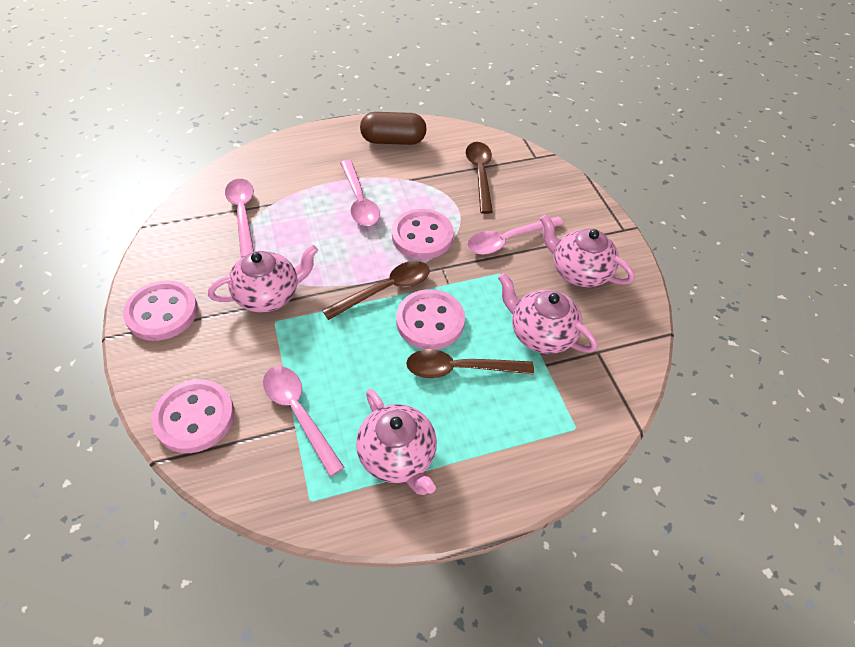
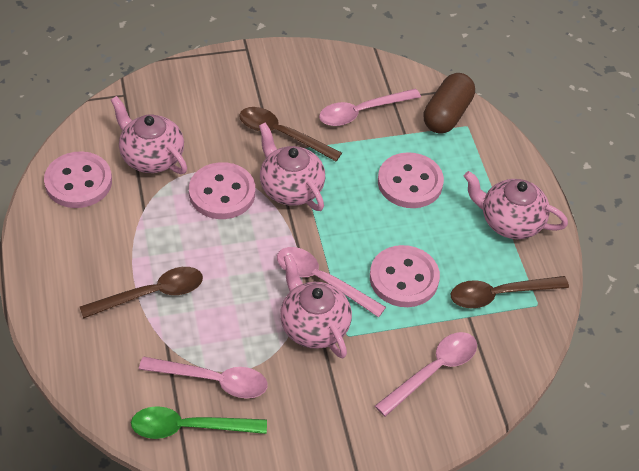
green spoon: none = 0 -> [131,406,267,439] = 1

